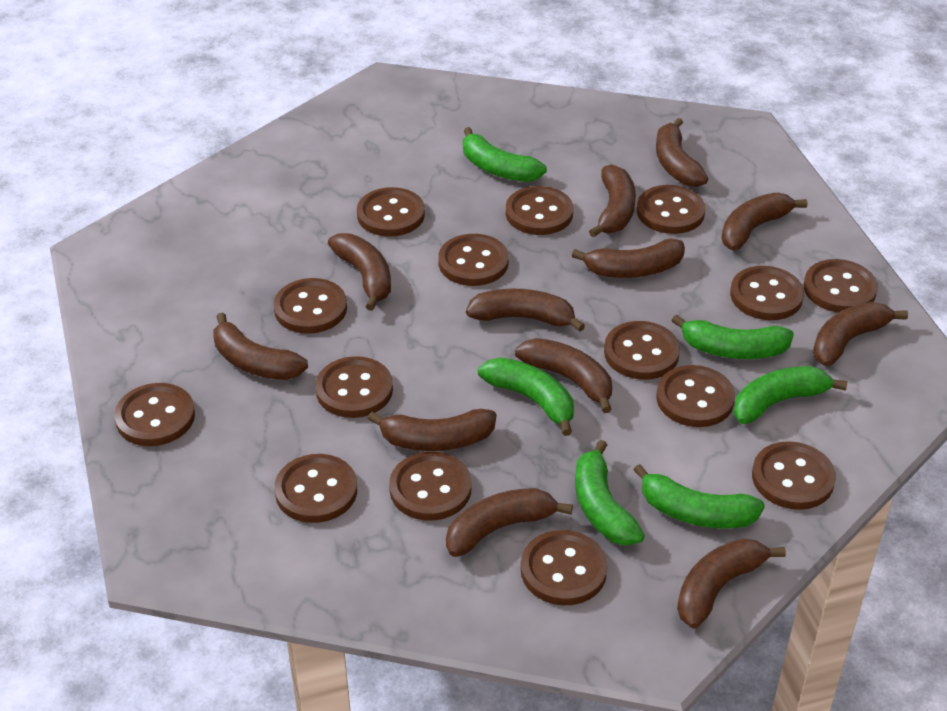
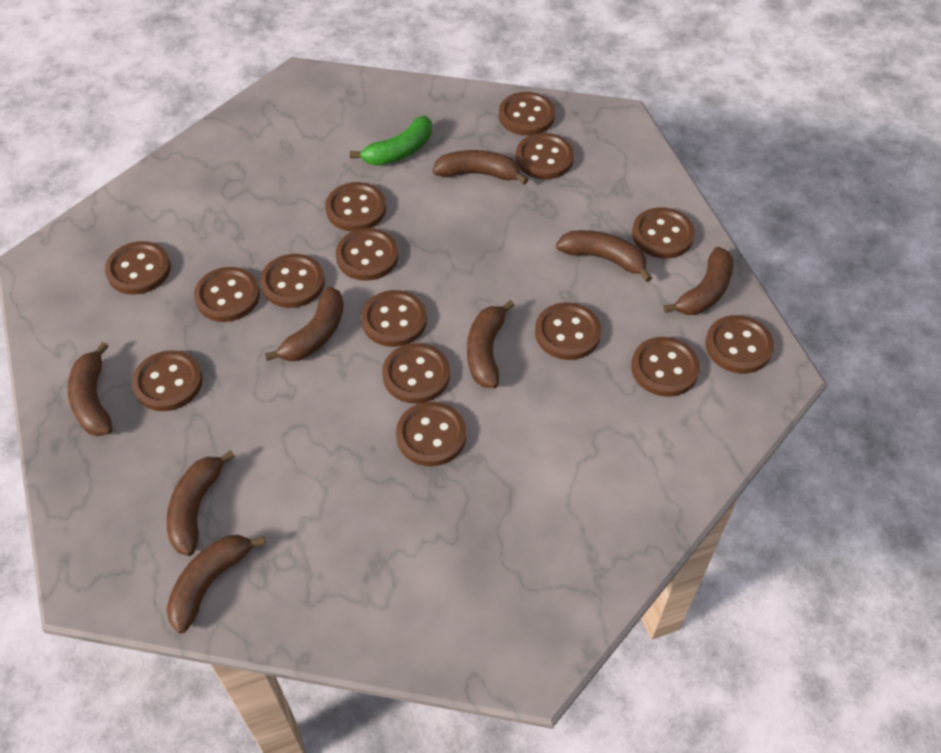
brown banana: [213,313,308,380] [328,233,391,311] [368,409,496,451] [446,488,573,557] [466,289,585,332] [515,338,612,413] [572,239,685,278] [589,165,636,237] [656,118,708,187] [677,538,786,629] [721,193,807,250] [813,302,908,366] = 12 -> [68,342,113,436] [166,535,266,634] [167,450,235,556] [265,287,344,361] [433,150,528,185] [467,300,515,388] [556,230,652,282] [663,247,734,315] = 8
green banana: [463,127,547,182] [478,357,574,436] [575,440,645,546] [633,464,765,529] [671,314,794,359] [733,366,848,424] = 6 -> [350,116,432,166] = 1

